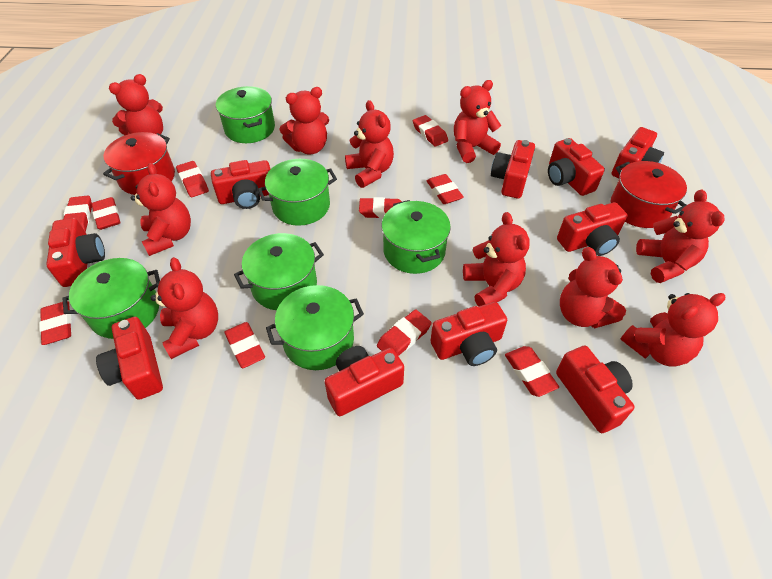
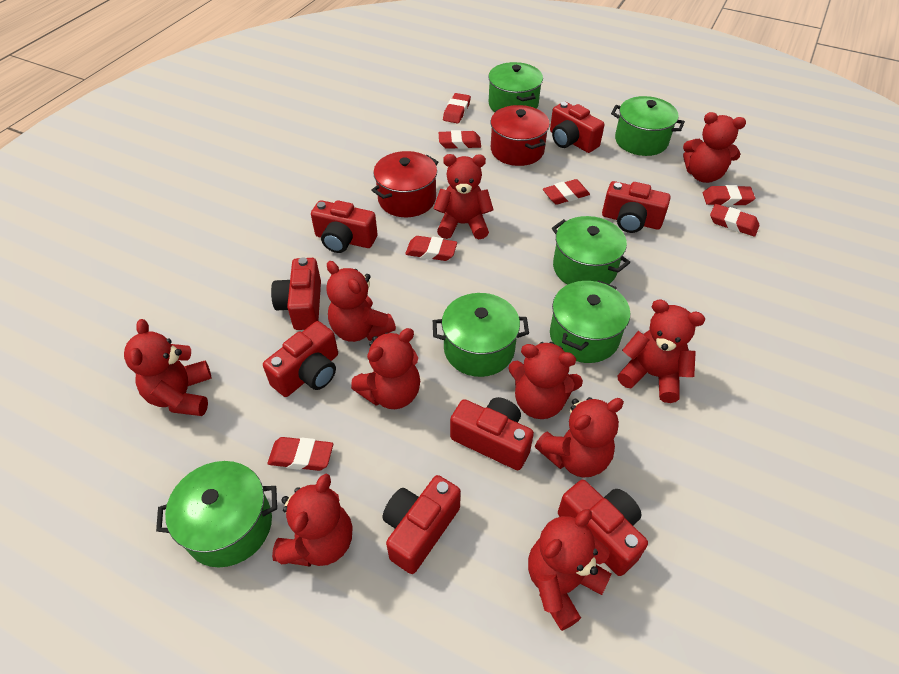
red camera: [46,218,105,287] [96,317,163,400] [211,160,271,209] [325,346,404,416] [431,302,507,366] [491,140,535,199] [548,138,605,196] [556,346,634,433] [557,202,627,256] [612,127,664,178] = 10 -> [263,321,338,397] [271,257,321,330] [311,200,377,253] [383,475,461,574] [450,397,534,470] [550,102,604,153] [558,480,648,576] [602,181,671,233] = 8
red eraser: [39,301,72,345] [64,196,92,232] [92,197,120,230] [176,161,209,197] [224,322,265,368] [359,197,402,219] [377,309,432,356] [413,115,448,147] [427,174,464,204] [505,346,559,397] = 10 -> [268,437,333,471] [405,236,457,261] [439,130,481,149] [443,93,471,123] [543,179,590,205] [703,185,755,206] [710,204,760,237] = 7

